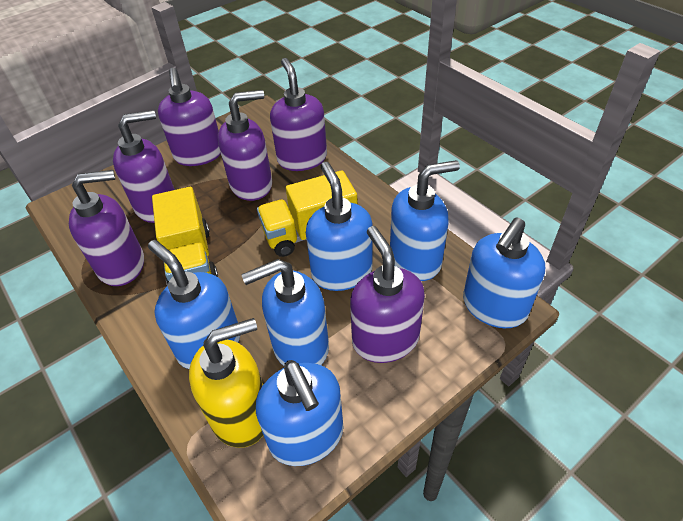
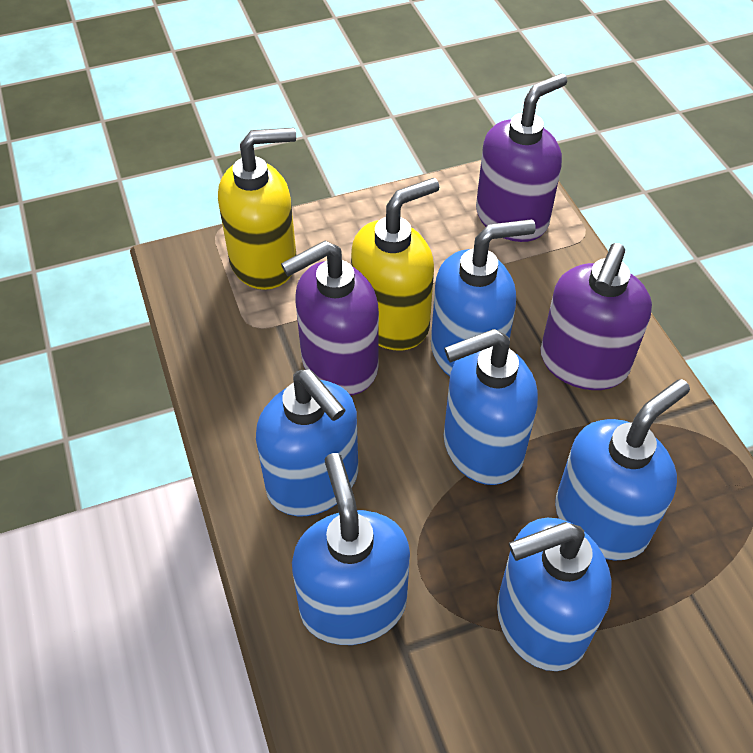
purple soap dispenser: [69,170,144,286] [113,110,175,223] [158,68,221,166] [218,90,272,201] [270,58,327,171] [350,226,425,363] = 6 -> [281,241,379,395] [476,73,567,242] [540,243,652,390] = 3
yellow soap dispenser: [189,318,264,448] = 1 -> [218,128,296,290] [351,178,439,351] = 2
yellow truck: [152,187,218,286] [257,170,358,257] = 2 -> none = 0

